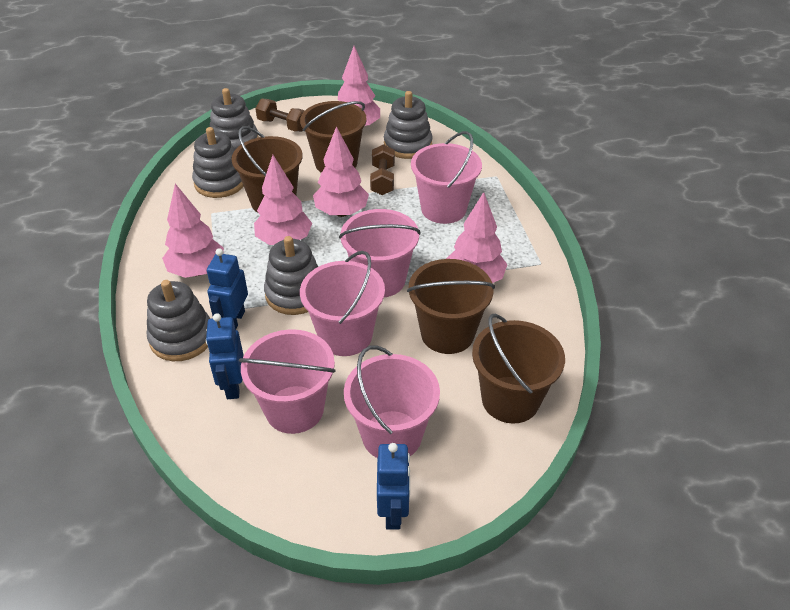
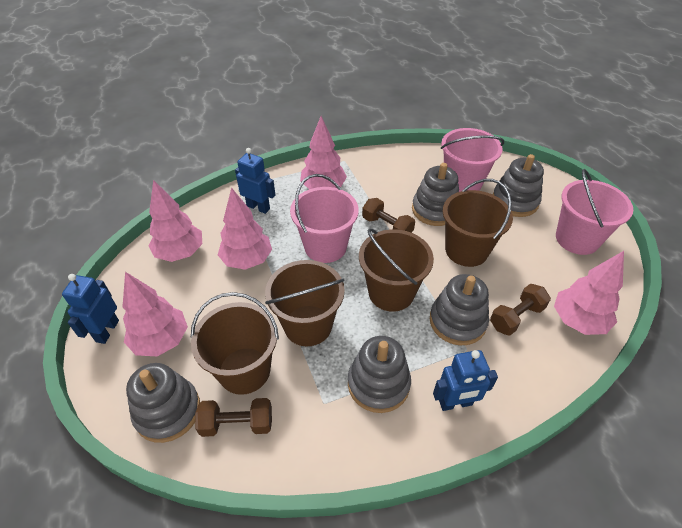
brown dumbbell: [255,99,305,132] [370,144,395,195] = 2 -> [195,398,272,437] [362,198,415,233] [490,284,551,336] = 3
pink bucket: [239,329,336,434] [300,251,385,356] [339,209,421,297] [344,345,440,458] [411,131,482,224] = 5 -> [290,174,359,263] [441,128,504,192] [556,169,633,255] = 3

